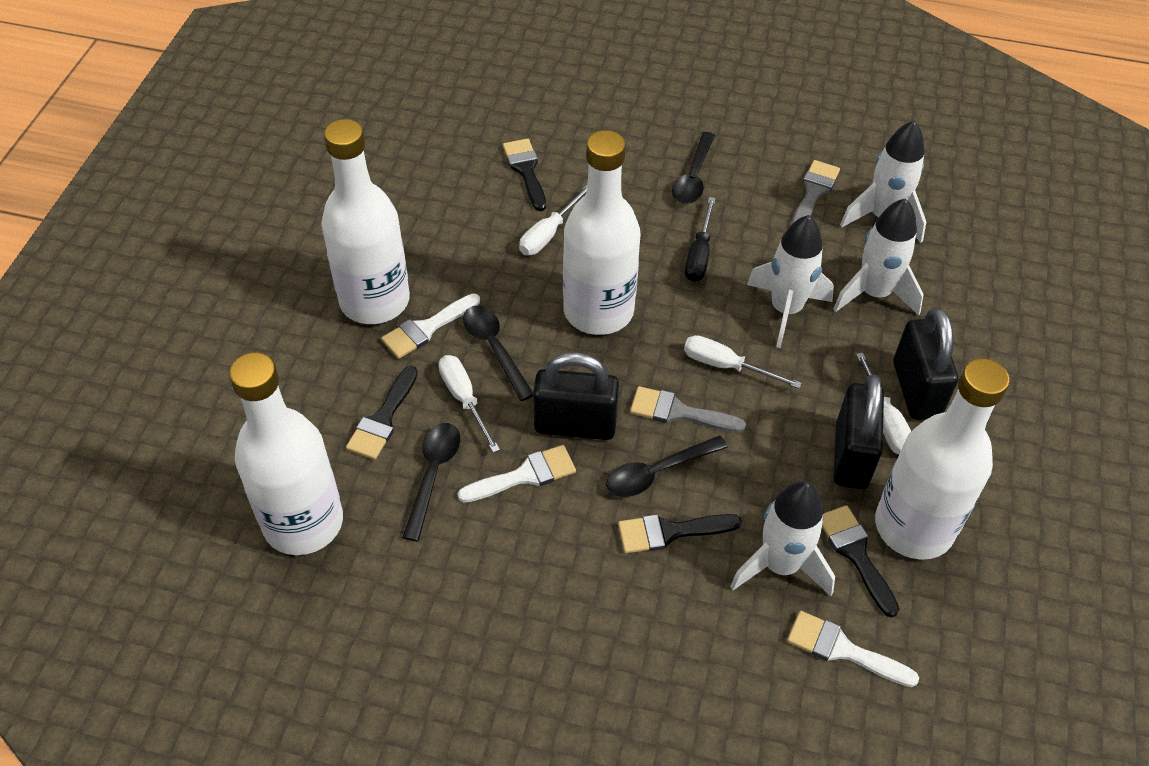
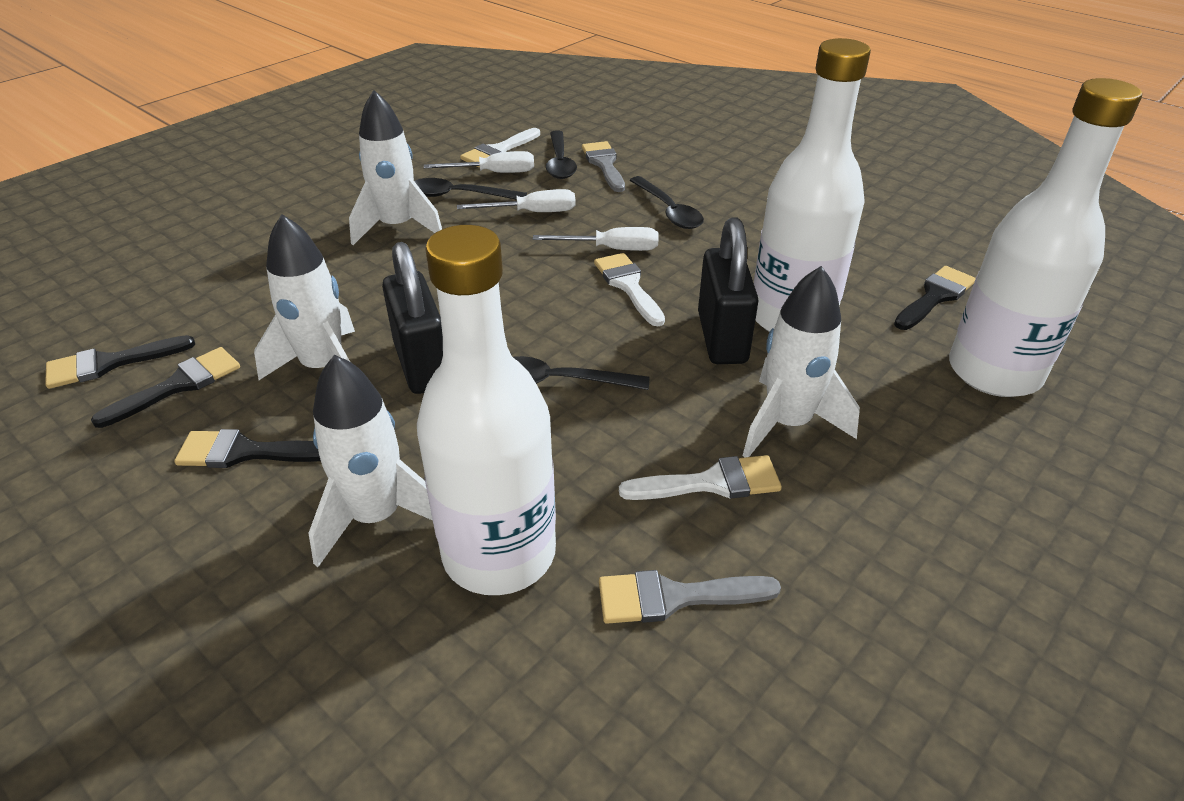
black padlock: [533,352,619,440] [833,374,884,489] [893,307,958,420] = 3 -> [382,242,443,394] [698,217,759,364] = 2
black screwdriver: [685,197,716,282] = 1 -> none = 0
white bottle: [229,352,343,555] [321,119,410,324] [563,130,641,335] [875,358,1009,560] = 4 -> [417,225,556,595] [754,38,871,332] [949,78,1142,397] = 3
white screwdriver: [439,355,500,453] [519,185,587,255] [684,335,802,389] [856,352,911,455] = 4 -> [424,151,534,173] [457,189,576,212] [533,227,659,251] = 3

